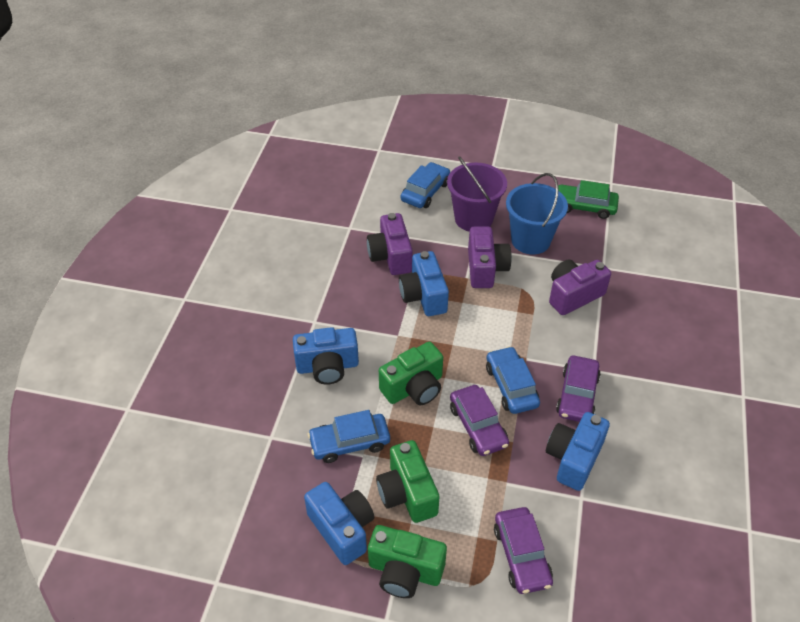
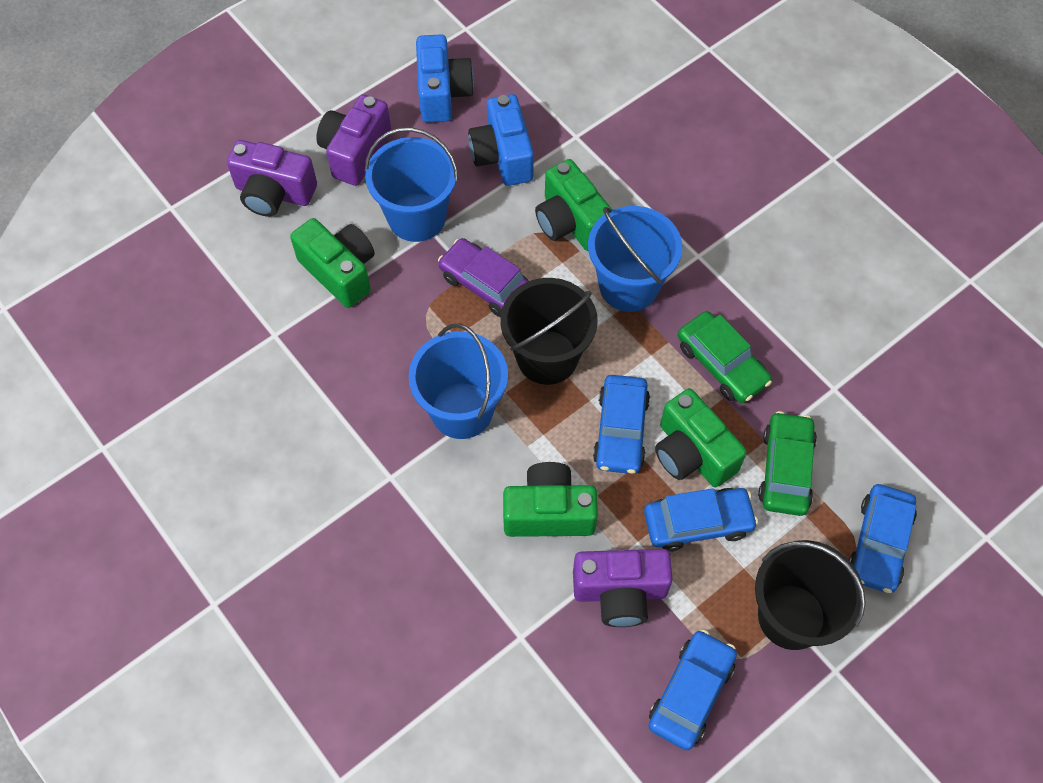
black bucket: none = 0 -> [500,278,598,385] [755,540,866,650] = 2
blue bucket: [506,173,568,254] = 1 -> [364,127,458,242] [409,324,508,439] [588,206,682,312] = 3
blue camera: [293,327,359,385] [304,482,374,565] [399,251,449,316] [546,412,610,491] = 4 -> [416,34,474,123] [468,94,534,186] = 2
blue car: [308,410,390,463] [401,162,450,208] [486,346,540,414] = 3 -> [593,375,650,474] [644,488,758,552] [648,630,737,750] [849,484,917,593] = 4
green camera: [368,525,447,598] [376,440,439,523] [379,342,443,405] = 3 -> [290,218,375,308] [503,462,598,537] [535,159,612,251] [655,388,747,487] = 4
green car: [558,180,619,219] = 1 -> [678,311,772,403] [758,411,817,516] = 2
purple bucket: [447,156,507,232] = 1 -> none = 0
purple car: [450,385,509,456] [494,507,553,594] [556,355,601,422] = 3 -> [438,238,529,317] = 1

